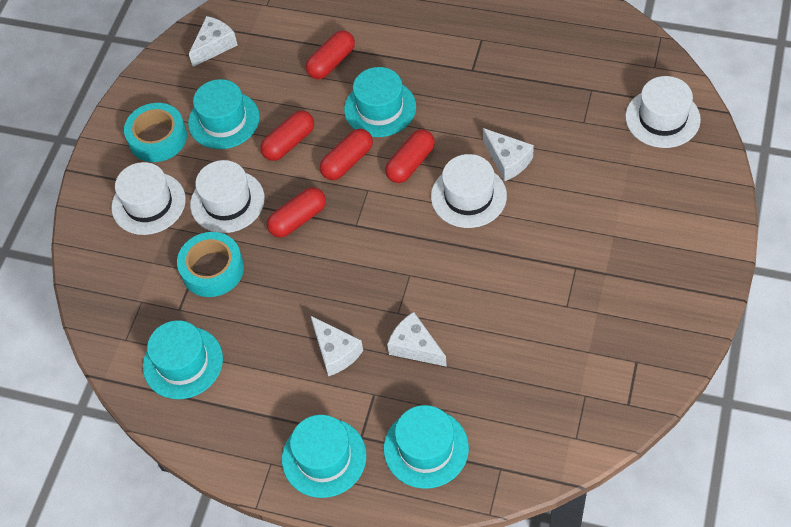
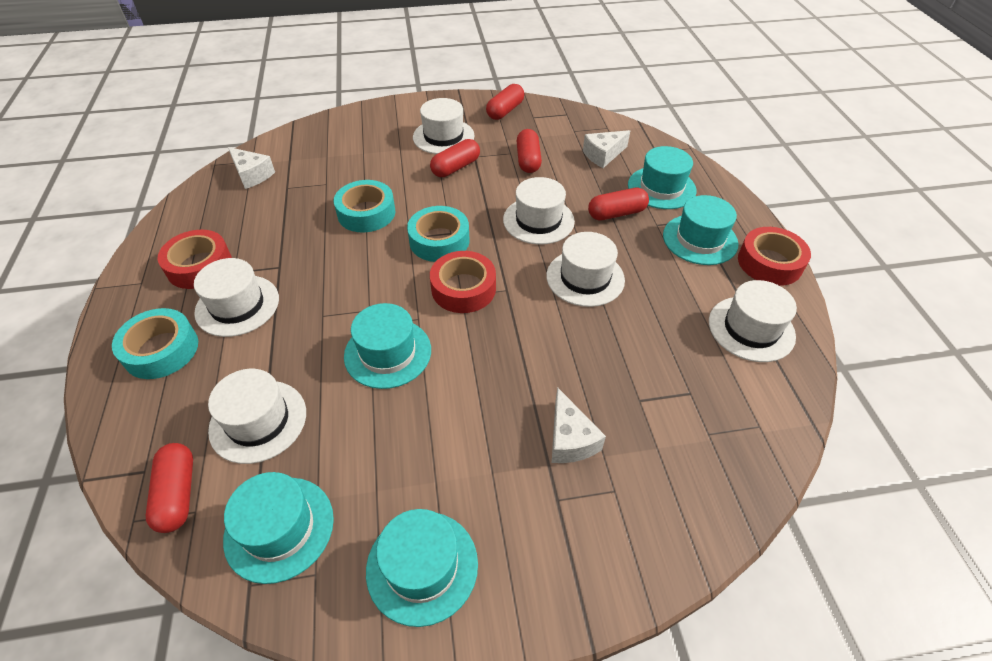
red tape: none = 0 -> [157,230,232,289] [430,251,496,313] [738,227,811,286] = 3
turquoise tape: [124,103,187,162] [177,232,244,297] = 2 -> [112,308,198,379] [334,180,395,232] [407,206,469,262] = 3
white cheese: [189,16,238,67] [311,316,363,376] [387,312,447,367] [483,128,534,181] = 4 -> [228,147,275,189] [552,387,606,463] [583,130,630,168] = 3
white hat: [112,162,186,235] [190,160,265,233] [431,154,507,228] [625,76,701,148] = 4 -> [194,258,279,337] [208,369,306,464] [413,98,475,154] [503,177,575,244] [546,232,625,307] [709,280,797,362] = 6

